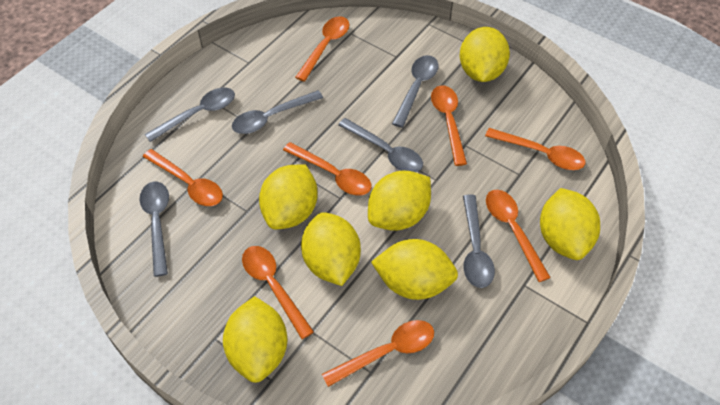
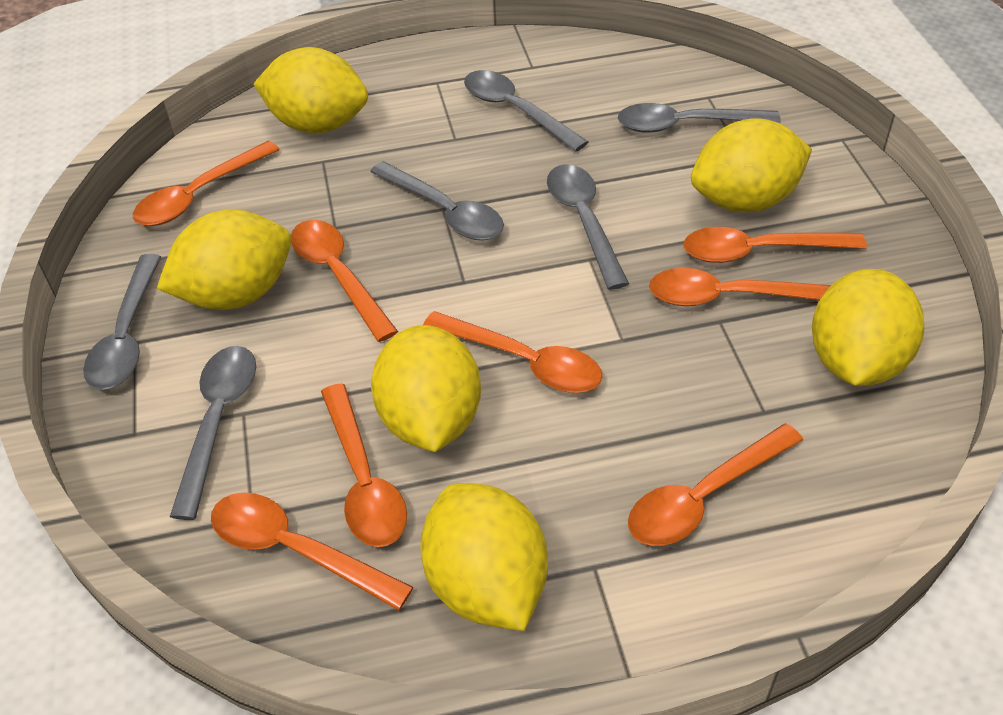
yellow lemon: [223,296,287,383] [259,164,318,229] [301,212,361,286] [368,170,431,231] [371,239,458,300] [460,27,510,82] [540,188,600,260] = 7 -> [157,210,291,310] [254,47,368,133] [371,325,481,452] [420,483,548,631] [691,118,812,212] [812,269,924,386] = 6

